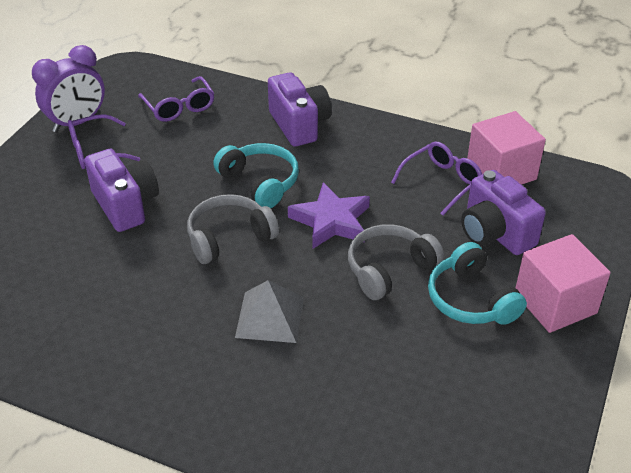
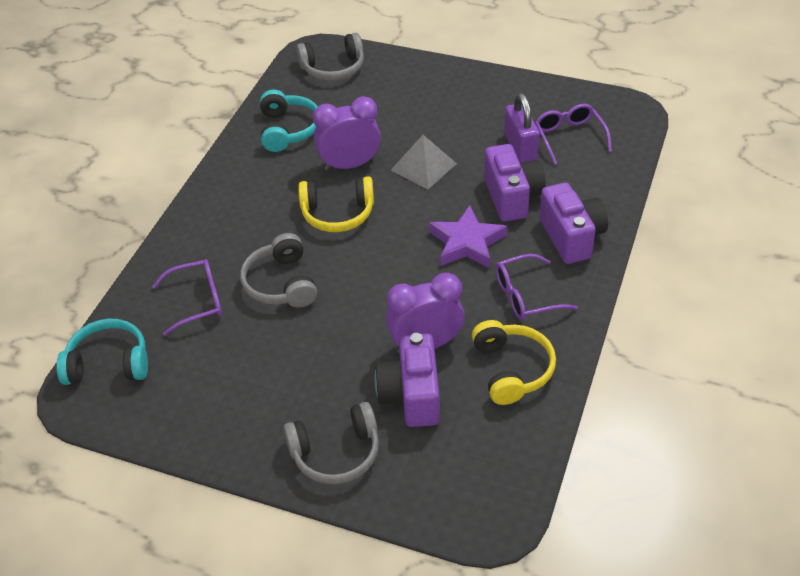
grey headphones: [187,194,279,264] [348,224,444,300] = 2 -> [240,233,317,308] [283,402,379,484] [296,33,364,81] = 3
pink cube: [467,111,546,185] [516,234,611,333] = 2 -> none = 0
purple clock: [32,45,105,132] = 1 -> [313,96,381,171] [386,273,465,353] = 2
purple padlock: none = 0 -> [504,93,540,163] = 1
yellow headphones: none = 0 -> [298,176,374,232] [472,320,556,405] = 2

